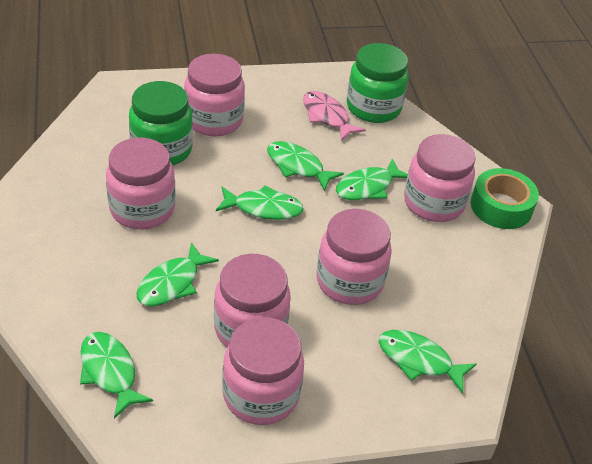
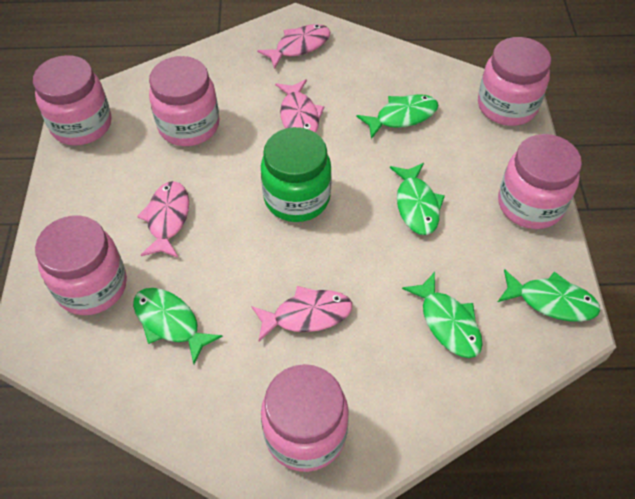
green fish: [80,332,153,419] [137,242,219,306] [216,185,304,220] [267,141,344,191] [336,158,408,200] [378,330,477,394] = 6 -> [133,288,223,364] [356,94,438,139] [390,163,445,235] [402,272,483,358] [498,269,600,322] = 5
green jar: [129,81,193,166] [347,43,409,123] = 2 -> [261,127,332,222] = 1
green tape: [471,168,539,229] = 1 -> none = 0
pink fish: [303,91,366,141] = 1 -> [137,181,189,258] [251,286,352,341] [257,24,330,69] [275,79,324,133] = 4

